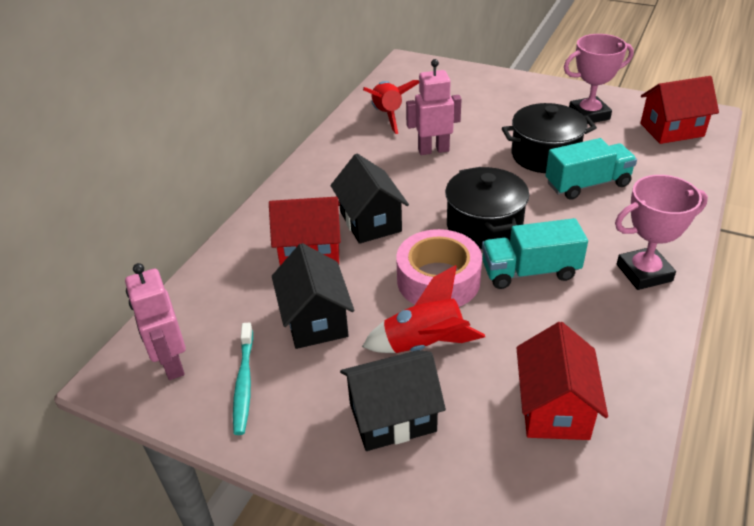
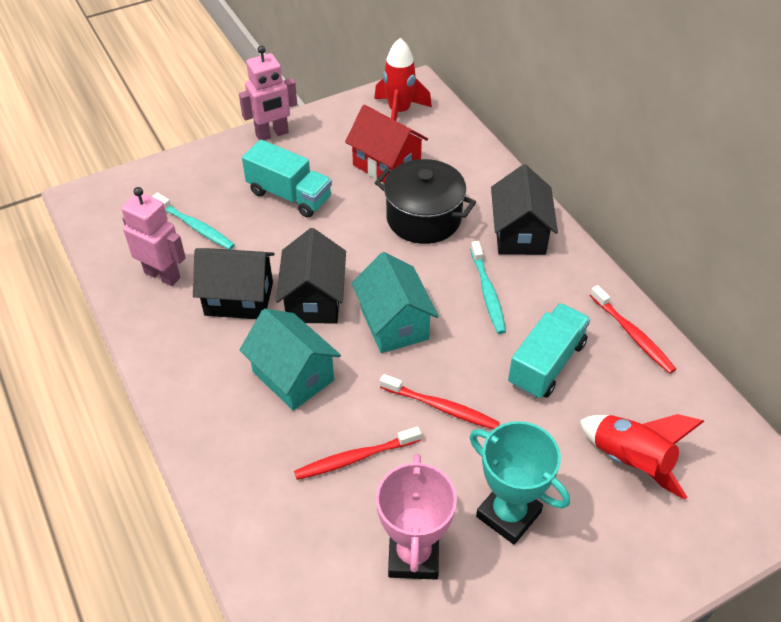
black pot: [445,167,529,249] [502,103,597,173] = 2 -> [375,159,476,244] = 1
pink tape: [396,229,482,307] = 1 -> none = 0
pink trophy: [564,34,634,124] [615,175,708,290] = 2 -> [376,454,457,580] = 1
red house: [269,197,341,265] [516,322,608,440] [640,76,719,144] = 3 -> [345,105,428,183] = 1
red toothbrush: none = 0 -> [294,427,421,480] [380,374,500,429] [590,285,676,374] = 3
turquoise house: none = 0 -> [239,309,341,410] [352,252,439,353] = 2
turquoise toothbrush: [233,322,253,435] = 1 -> [152,193,235,250] [470,241,506,334] = 2
turquoise trophy: none = 0 -> [470,421,570,545] = 1

